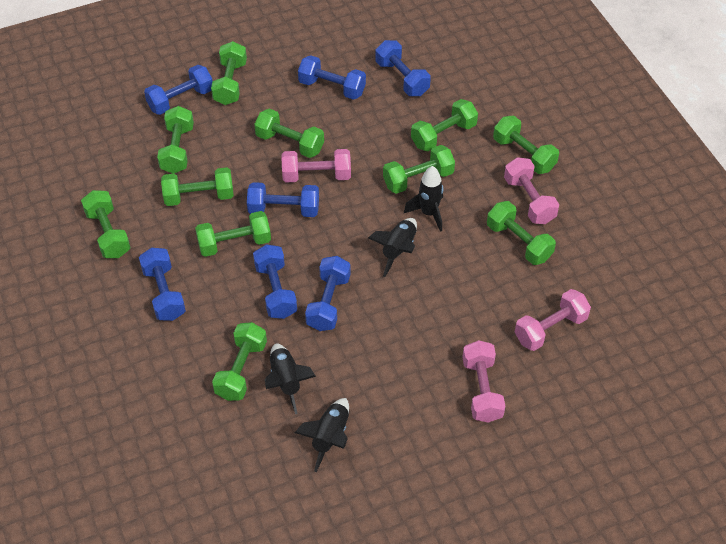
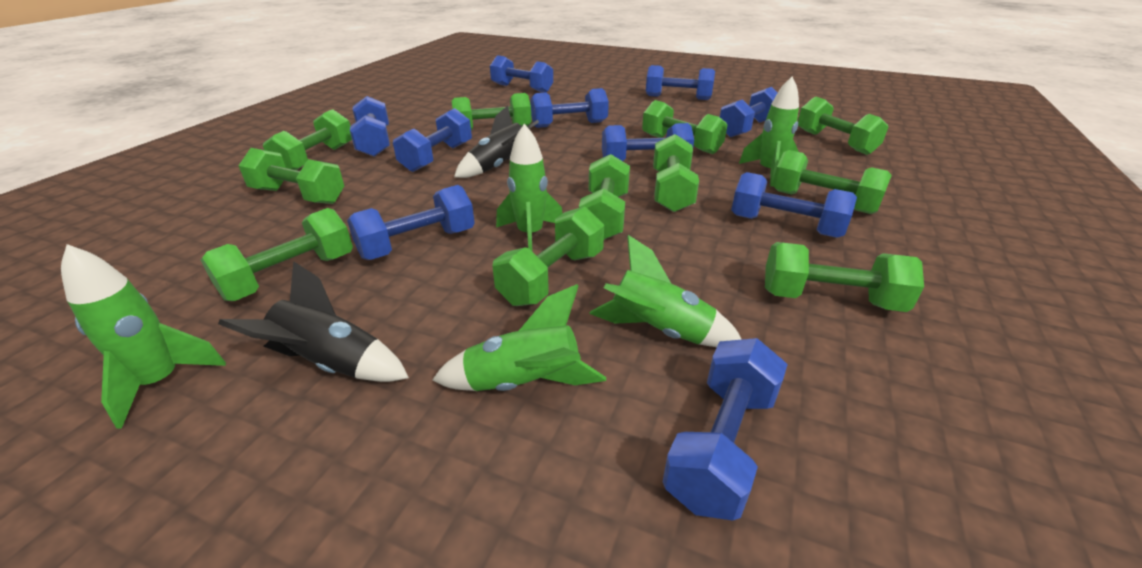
black rocket: [265,343,316,414] [295,398,349,472] [368,218,417,277] [404,166,443,232] = 4 -> [218,261,409,382] [454,105,539,178] = 2
blue dumbbell: [139,248,186,321] [144,65,213,115] [247,182,319,217] [253,244,297,319] [298,55,366,100] [305,256,351,331] [375,40,431,96] = 7 -> [347,185,475,260] [350,96,390,157] [393,108,472,172] [490,55,553,93] [530,88,609,128] [602,123,694,161] [646,65,715,100] [663,338,788,521] [720,87,778,137] [731,172,857,238] = 10
green rocket: none = 0 -> [61,244,226,429] [432,284,606,391] [496,124,563,251] [589,235,742,347] [739,76,799,186] = 5
pink dumbbell: [282,149,351,182] [463,340,505,423] [504,157,559,224] [515,289,591,351] = 4 -> none = 0

